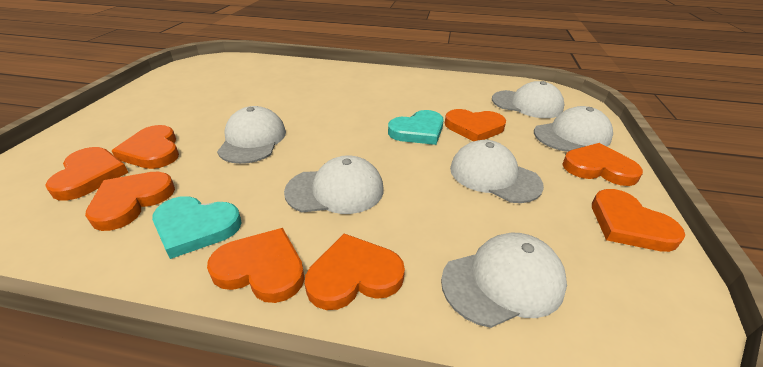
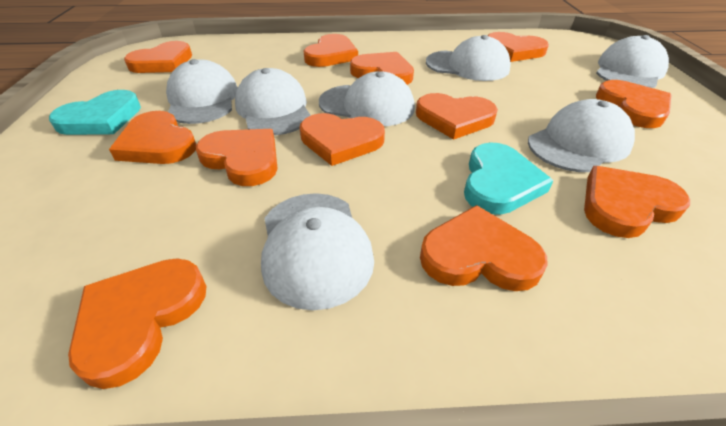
orange heart: [45,147,128,201] [85,172,175,231] [112,125,179,169] [207,228,305,303] [305,233,405,310] [445,109,506,141] [562,143,643,186] [592,189,685,252] = 8 -> [68,258,206,389] [109,111,196,164] [124,41,192,73] [196,129,278,186] [300,113,385,166] [304,34,358,67] [350,52,414,85] [416,93,498,140] [420,205,548,291] [488,32,549,62] [584,166,690,238] [596,80,671,128] = 12
white cap: [217,106,286,164] [284,155,384,214] [441,233,567,328] [450,140,544,203] [492,81,564,118] [534,106,613,152] = 6 -> [166,59,238,124] [235,68,311,135] [261,193,374,310] [319,71,415,126] [426,35,511,81] [528,99,635,172] [596,35,669,88] = 7

